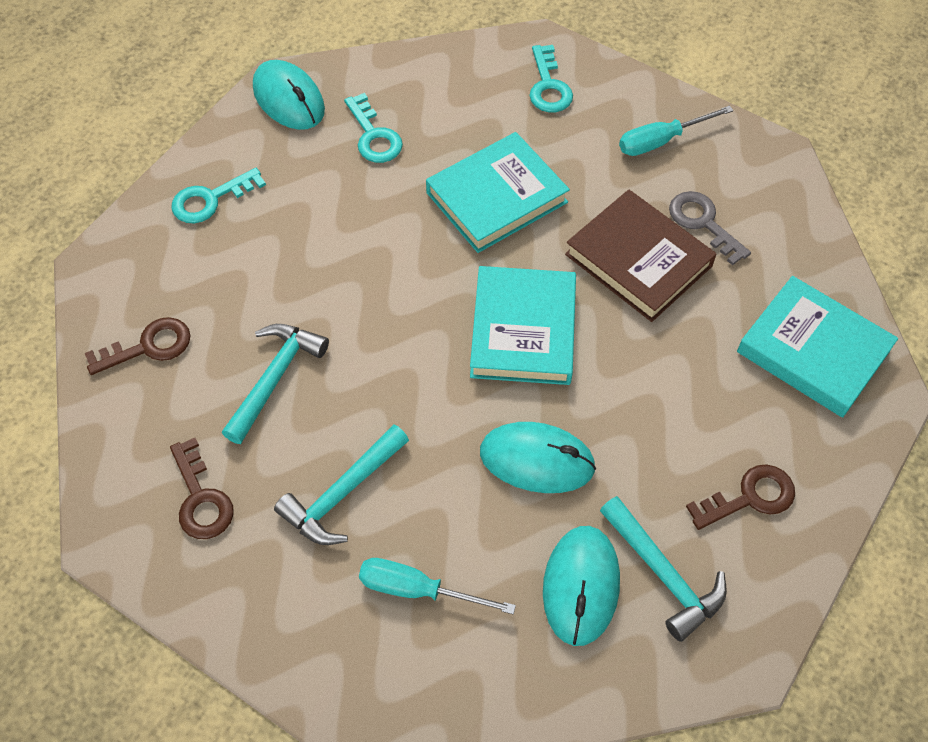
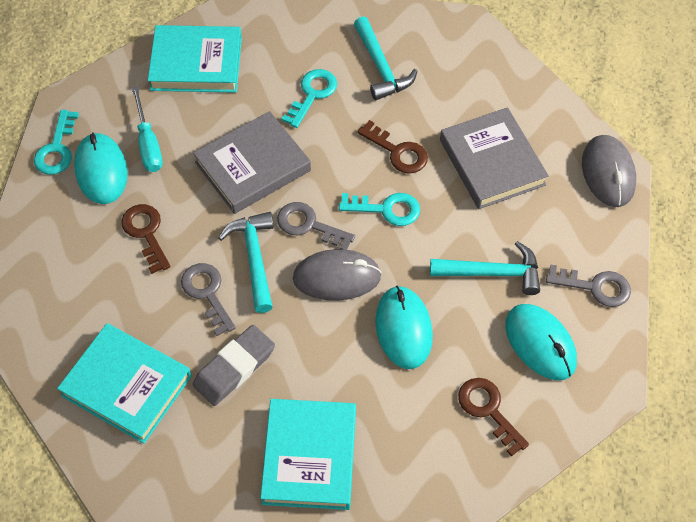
brown book: [565,190,717,322] = 1 -> none = 0
grey book: none = 0 -> [193,111,311,214] [440,107,549,209] = 2
grey eraser: none = 0 -> [192,325,275,406] = 1
grey key: [669,191,751,265] = 1 -> [181,263,236,336] [277,202,355,250] [546,265,631,307] = 3
grey mouse: none = 0 -> [293,249,382,301] [582,135,636,207] = 2
turquoise screwdriver: [359,558,516,615] [619,105,734,156] = 2 -> [132,86,163,172] = 1

